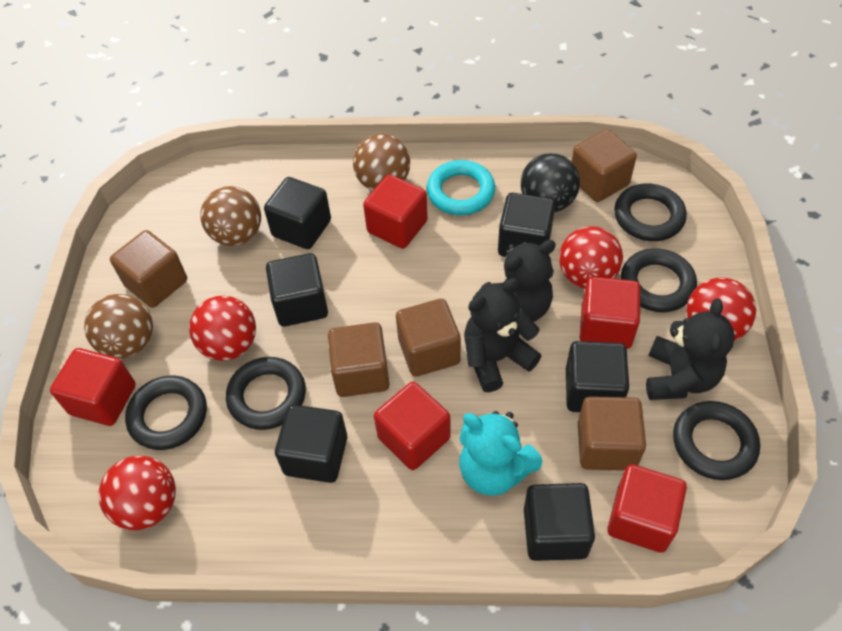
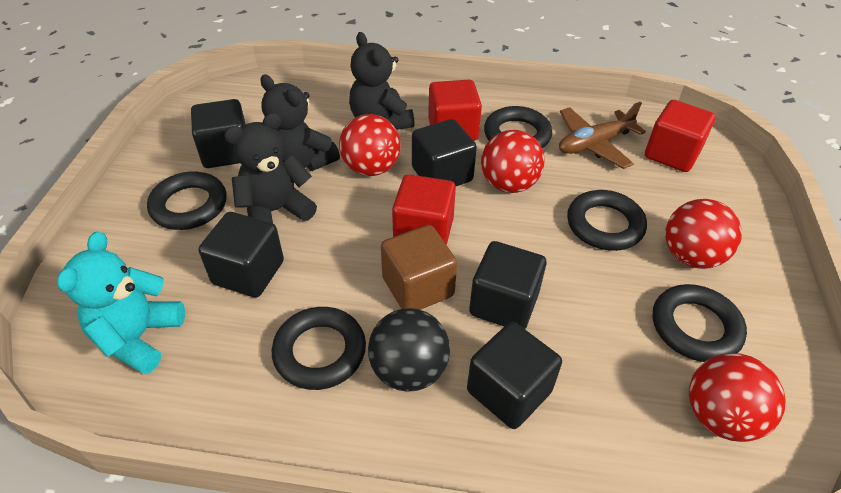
black cube: [264,177,331,249] [266,253,328,327] [275,405,347,483] [498,193,555,257] [524,483,595,561] [566,341,629,412] = 6 -> [191,99,246,168] [199,212,284,298] [412,119,477,186] [467,322,562,429] [469,241,547,329] = 5
brown ball: [84,294,153,358] [201,186,261,246] [353,134,410,190] = 3 -> none = 0
brown cube: [110,230,187,308] [328,322,389,397] [396,299,461,377] [571,129,637,202] [578,396,646,471] = 5 -> [381,225,457,310] = 1
brown plane: none = 0 -> [559,102,646,169] = 1
red cube: [50,348,136,426] [363,174,428,249] [374,382,451,470] [580,277,641,349] [607,464,687,553] = 5 -> [392,174,456,245] [428,80,482,141] [645,100,716,172] = 3
turquoise ring: [427,160,495,215] = 1 -> none = 0

